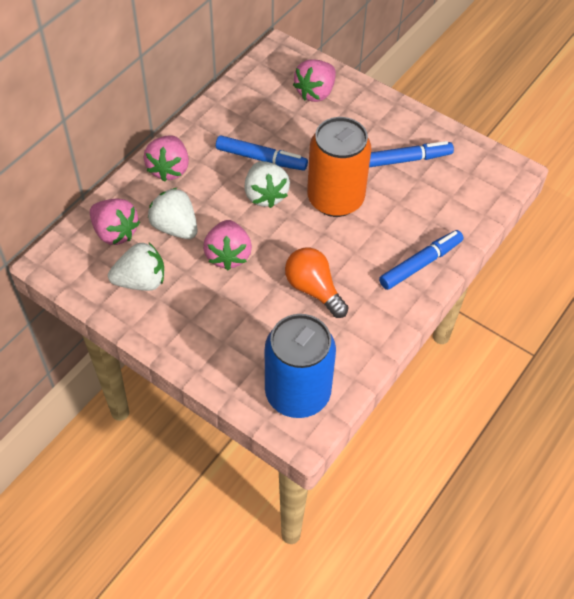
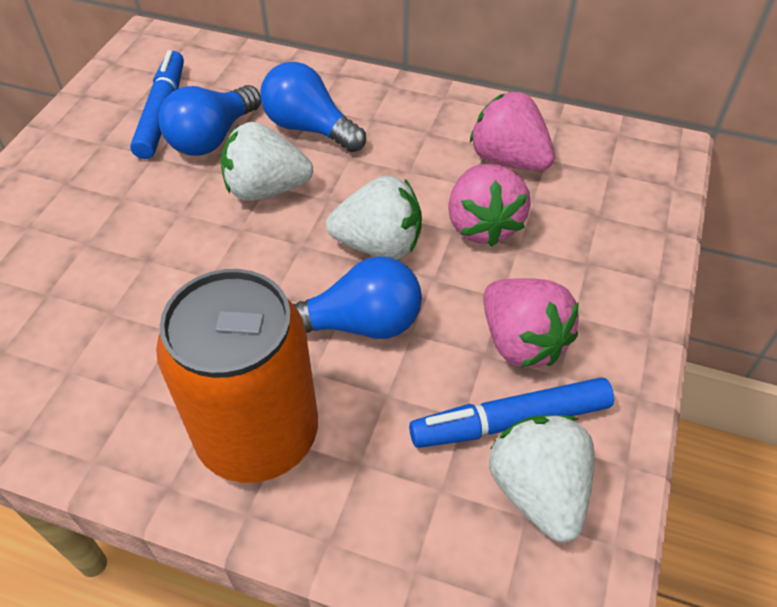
blue can: [265,314,336,418] = 1 -> none = 0
blue light bulb: none = 0 -> [159,85,261,156] [260,62,366,152] [293,256,422,339] = 3
blue marker: [216,135,308,171] [369,141,454,167] [379,230,463,290] = 3 -> [130,50,184,159] [409,378,614,448] = 2
orange light bulb: [285,247,349,318] = 1 -> none = 0
pink strawberry: [90,198,140,245] [144,136,189,182] [203,220,252,270] [293,60,336,102] = 4 -> [448,164,531,247] [470,92,555,171] [483,278,579,368] = 3

